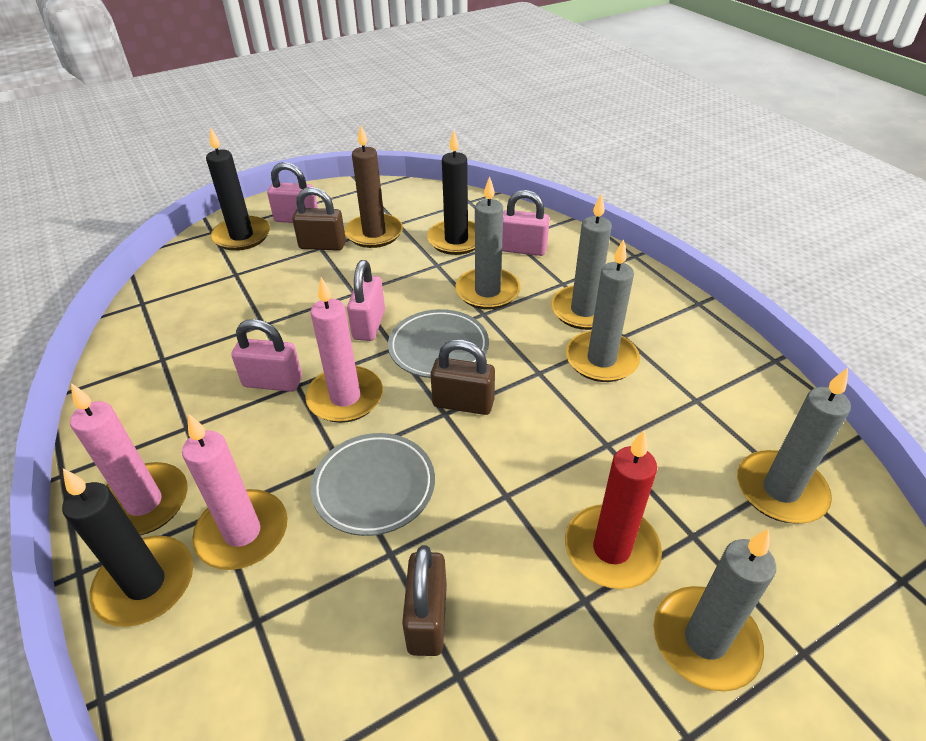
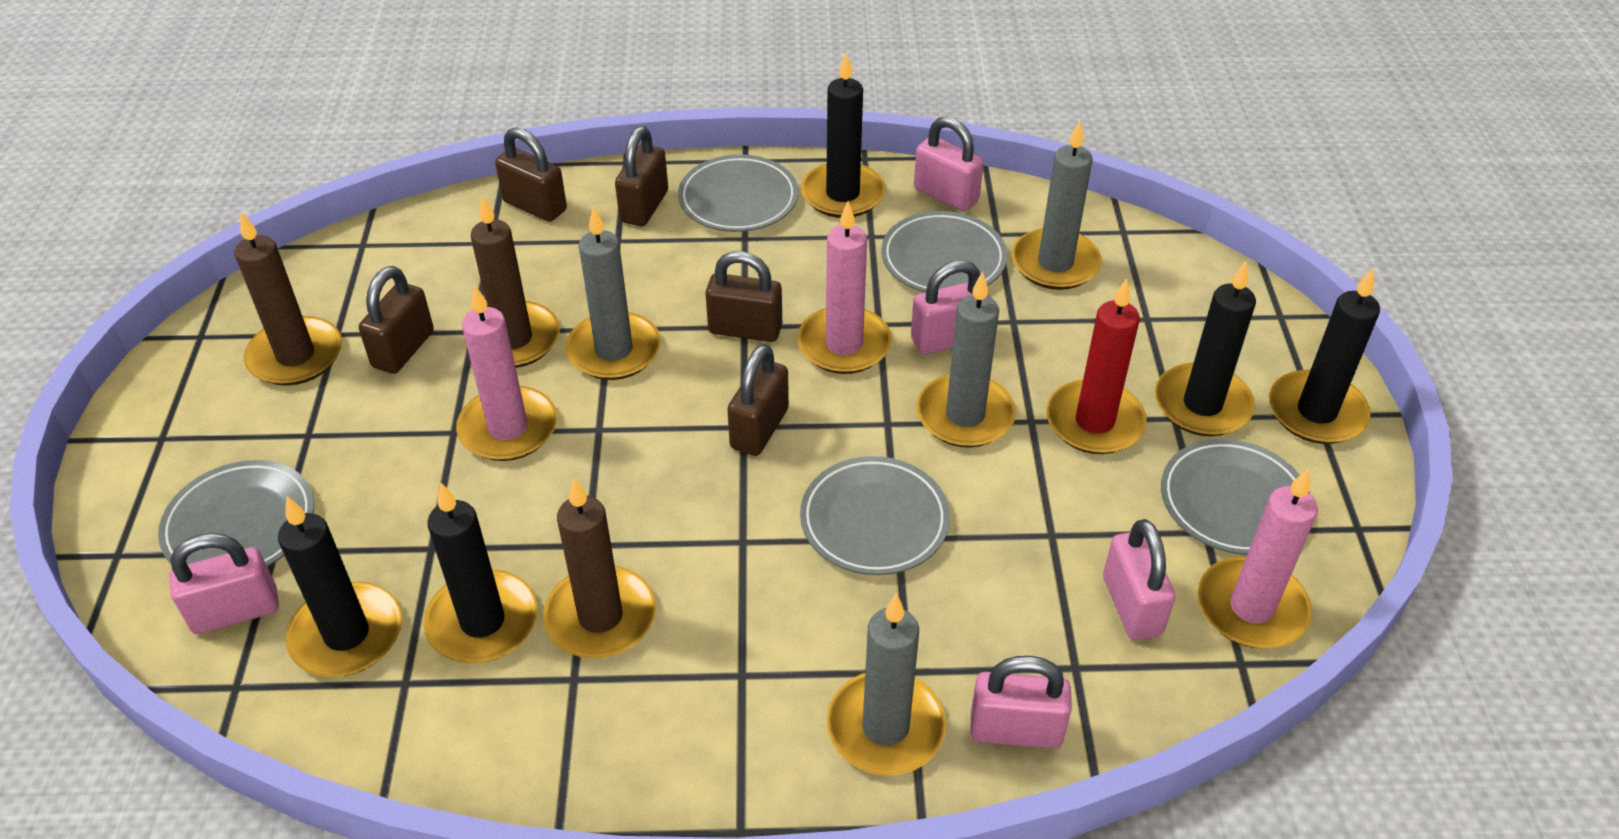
black candle: [62,468,193,627] [206,127,270,251] [427,130,475,255] = 3 -> [278,496,402,677] [424,483,538,663] [801,53,886,218] [1155,261,1256,436] [1269,269,1380,444] = 5
brown candle: [344,124,403,248] = 1 -> [235,212,342,386] [465,195,560,368] [543,478,656,658] = 3
brown padlock: [292,187,346,251] [402,545,447,656] [430,340,495,415] = 3 -> [359,266,434,374] [495,127,567,222] [615,126,668,226] [705,251,782,342] [727,344,789,456] = 5
grey candle: [455,176,521,309] [551,193,612,330] [566,239,640,382] [654,529,776,692] [737,368,851,523] = 5 -> [565,206,661,380] [827,593,946,776] [916,272,1016,448] [1012,121,1102,290] = 4
grey plate: [311,433,435,536] [388,309,489,378] = 2 -> [158,460,314,567] [678,155,798,232] [800,456,950,575] [881,211,1007,292] [1161,439,1310,555] = 5
pink padlock: [231,319,302,392] [267,162,318,223] [347,260,385,341] [502,190,550,256] = 4 -> [169,533,279,634] [911,260,990,355] [914,116,984,211] [970,656,1072,748] [1103,519,1175,640] = 5

